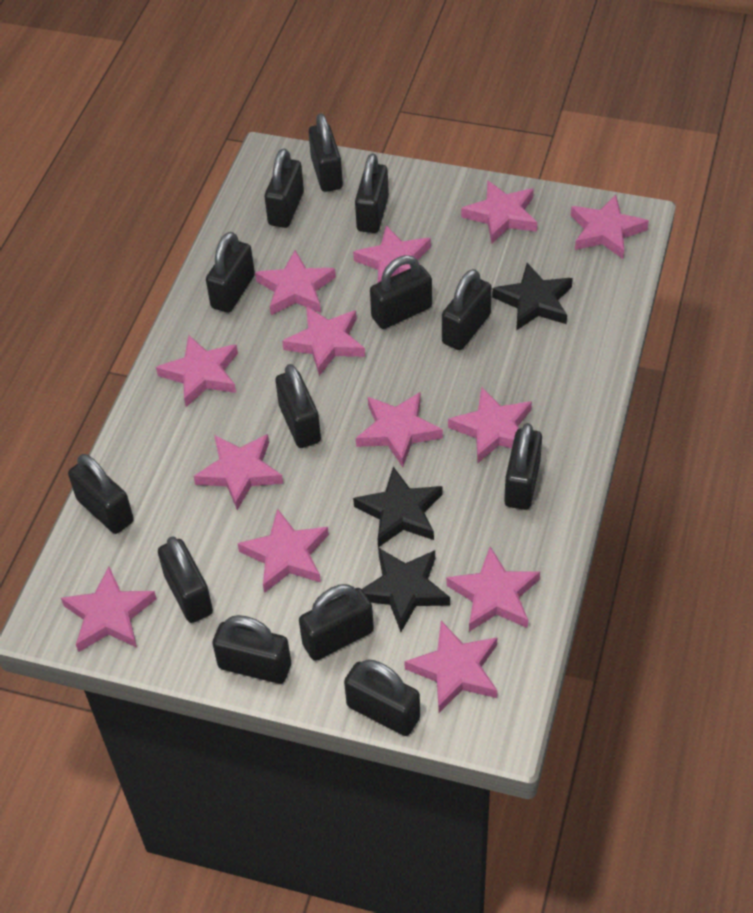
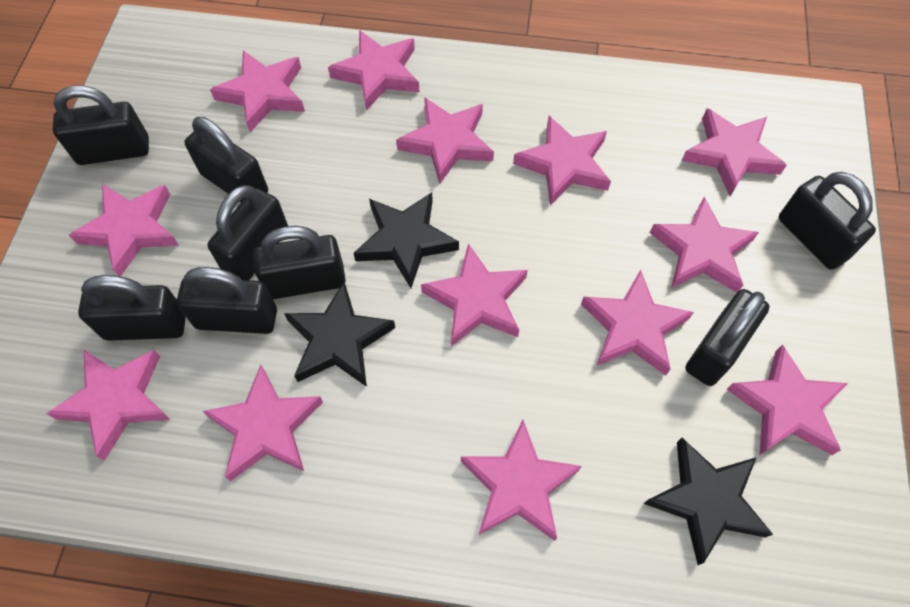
black padlock: [68,454,134,534] [158,536,213,623] [206,232,255,313] [212,615,291,684] [265,149,304,228] [275,364,321,448] [299,584,374,661] [308,114,343,192] [344,659,420,736] [355,153,389,233] [370,255,432,329] [442,269,492,350] [504,423,542,510] = 13 -> [53,86,149,165] [78,275,186,341] [177,267,277,334] [184,117,268,202] [208,185,288,280] [253,226,346,299] [686,289,770,386] [779,172,876,270] = 8

